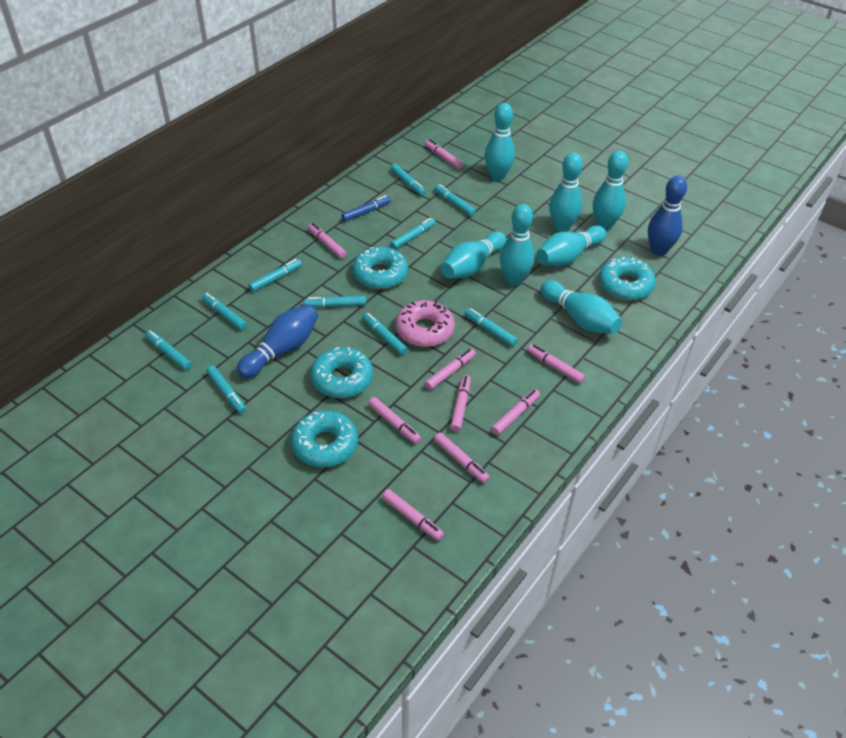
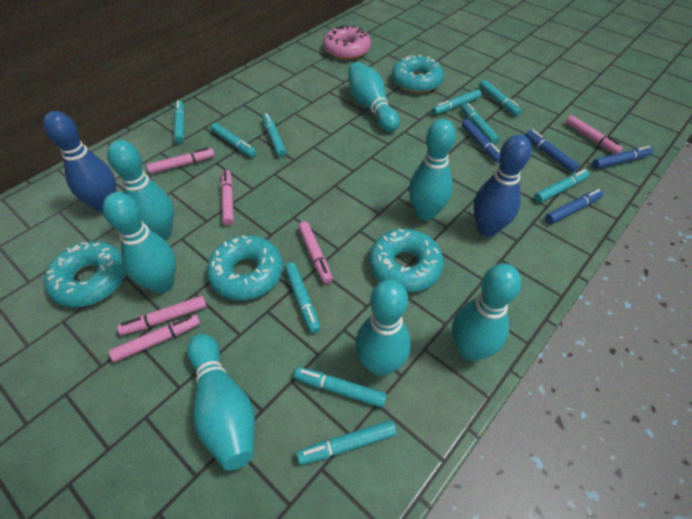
blue marker: [341,195,391,222] = 1 -> [462,119,500,163] [525,130,579,173] [545,189,603,224] [592,146,653,169] = 4
pink marker: [308,223,347,259] [368,397,421,444] [382,489,444,541] [425,139,463,169] [425,349,476,390] [434,432,490,483] [450,375,471,432] [491,389,540,435] [527,344,585,384] = 9 -> [109,314,200,362] [117,296,207,336] [147,147,215,174] [221,170,234,225] [298,221,333,284] [566,115,623,154] = 6

